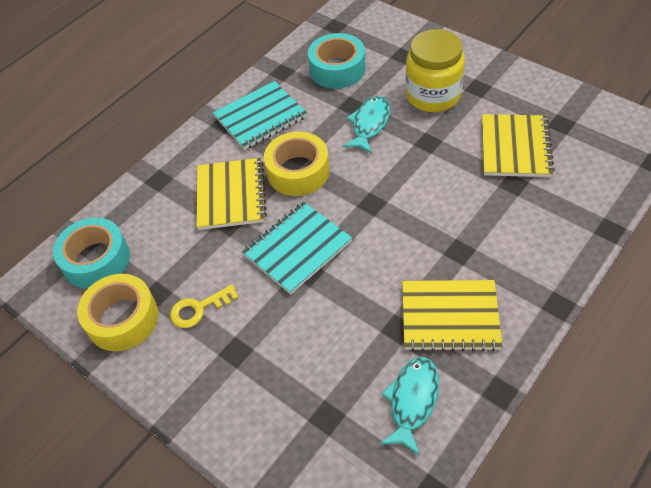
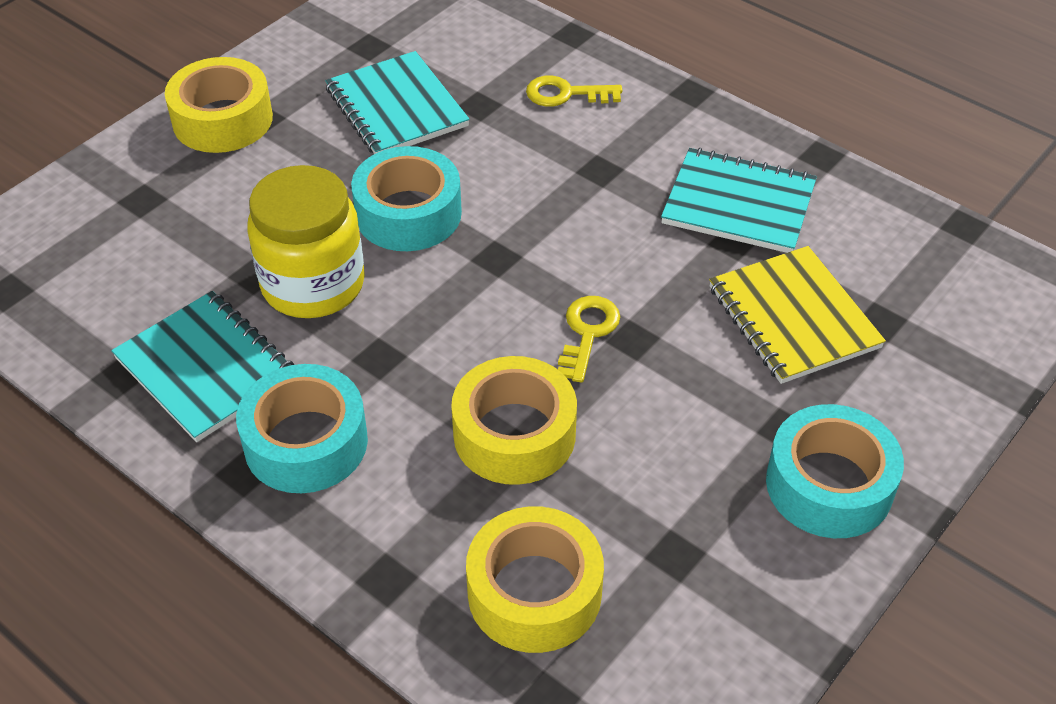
turquoise fish: [343,96,390,154] [380,357,439,456] = 2 -> none = 0
turquoise notebook: [213,81,307,150] [242,202,352,294] = 2 -> [111,291,294,442] [325,51,470,154] [661,148,817,253] = 3
turquoise tape: [53,217,130,289] [308,33,366,89] = 2 -> [236,364,368,493] [351,146,462,251] [766,404,904,538] = 3
yellow key: [170,284,239,328] = 1 -> [526,75,622,107] [558,296,620,383] = 2
yellow notebook: [196,158,267,230] [402,280,503,352] [482,114,555,177] = 3 -> [709,246,886,384] = 1
yellow tape: [77,274,158,351] [264,131,330,196] = 2 -> [165,57,273,153] [451,356,577,485] [466,506,604,653] = 3

